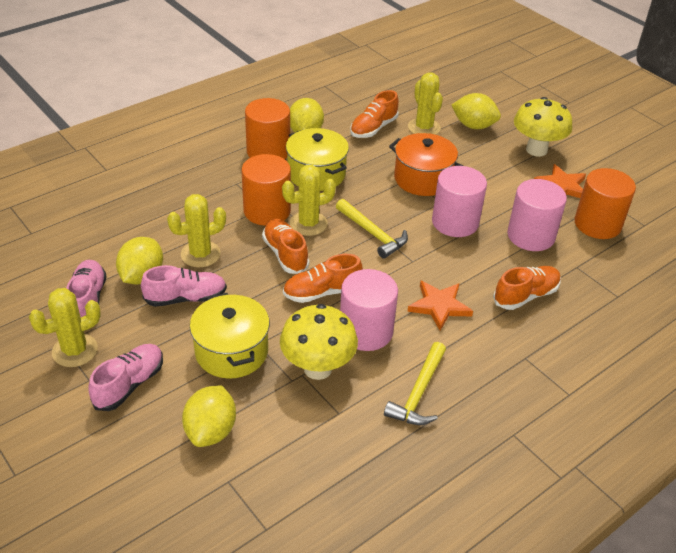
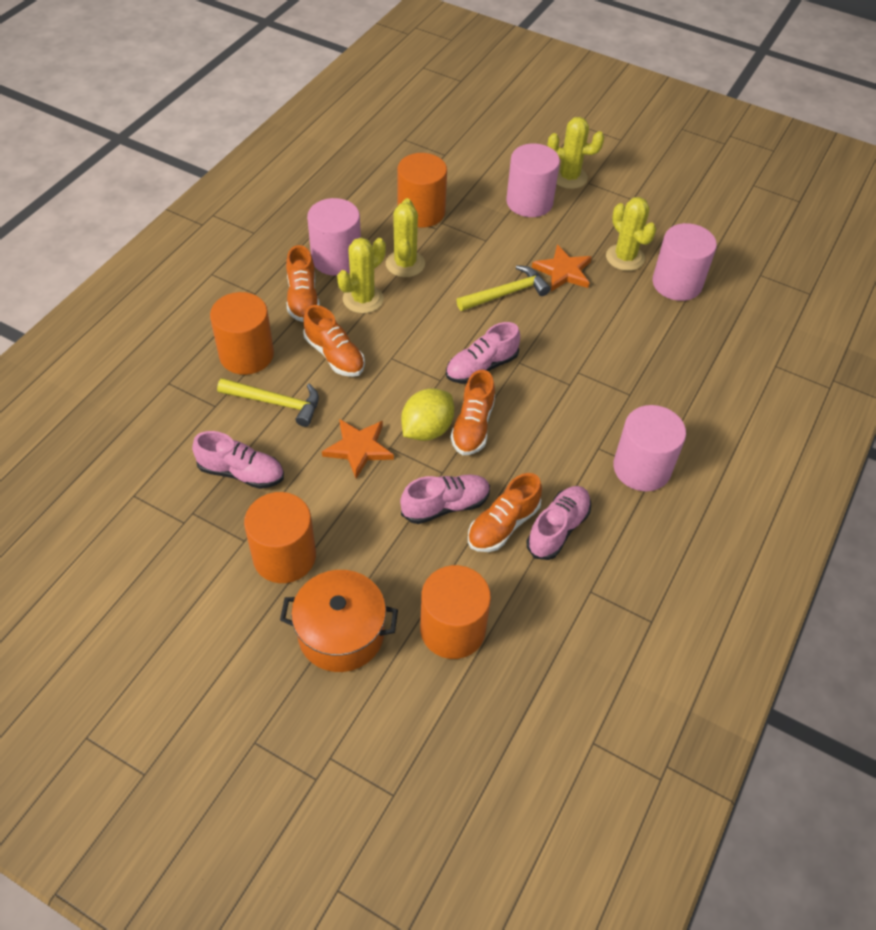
orange cylinder: [242,154,291,226] [245,98,290,159] [574,168,636,239] = 3 -> [210,292,274,375] [244,492,316,583] [397,153,447,228] [420,565,491,659] = 4
pink cylinder: [340,269,398,351] [432,166,487,237] [507,179,567,251] = 3 -> [307,198,361,276] [506,143,560,217] [613,405,686,491] [652,223,717,301] = 4
pink shoe: [66,260,106,317] [88,344,163,411] [141,265,227,307] = 3 -> [192,431,284,489] [400,474,490,524] [446,322,520,384] [526,486,591,560] = 4
yellow lemon: [116,237,163,285] [182,385,236,447] [290,98,324,132] [452,93,501,129] = 4 -> [401,388,454,441] = 1
yellow mushroom: [280,304,358,380] [514,97,572,157] = 2 -> none = 0
yellow pot: [190,293,270,379] [286,128,349,191] = 2 -> none = 0

